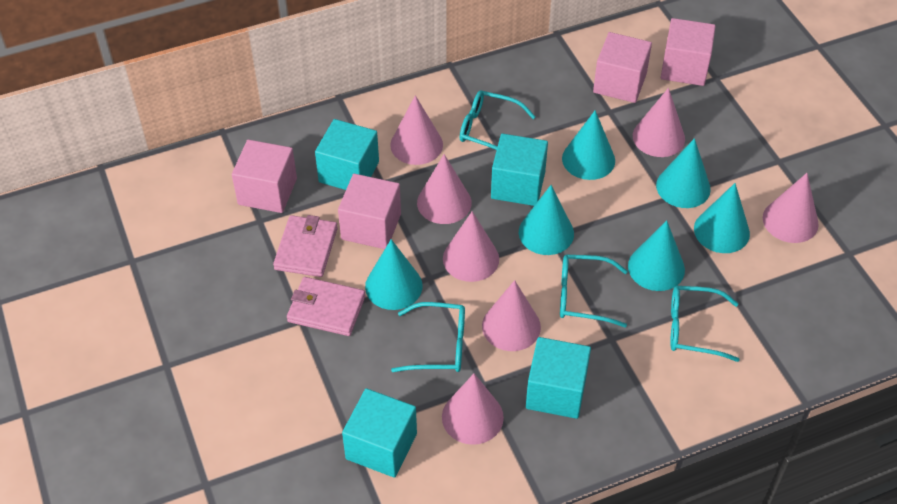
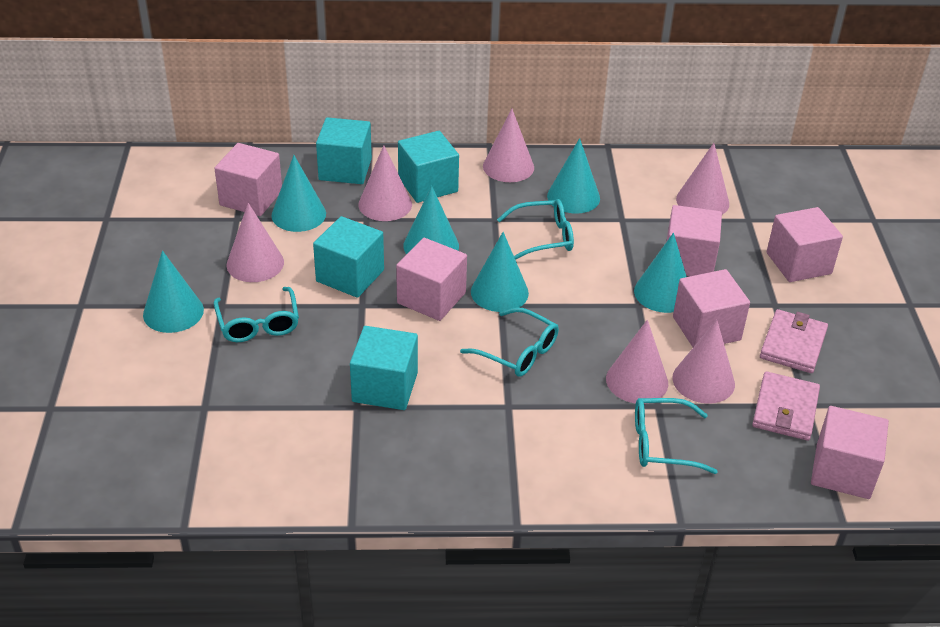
pink cone: [390,95,443,165] [417,154,472,224] [442,374,504,445] [443,211,499,282] [482,280,541,351] [633,88,685,157] [763,173,819,243] = 7 -> [226,203,284,282] [358,145,412,221] [483,109,534,182] [606,320,668,404] [672,320,735,404] [676,143,729,215] = 6
pink cube: [232,140,297,213] [338,174,401,249] [593,32,652,103] [661,18,716,86] = 4 -> [214,143,282,216] [396,238,467,321] [666,205,722,276] [673,269,750,347] [767,207,843,282] [811,406,889,499] = 6

